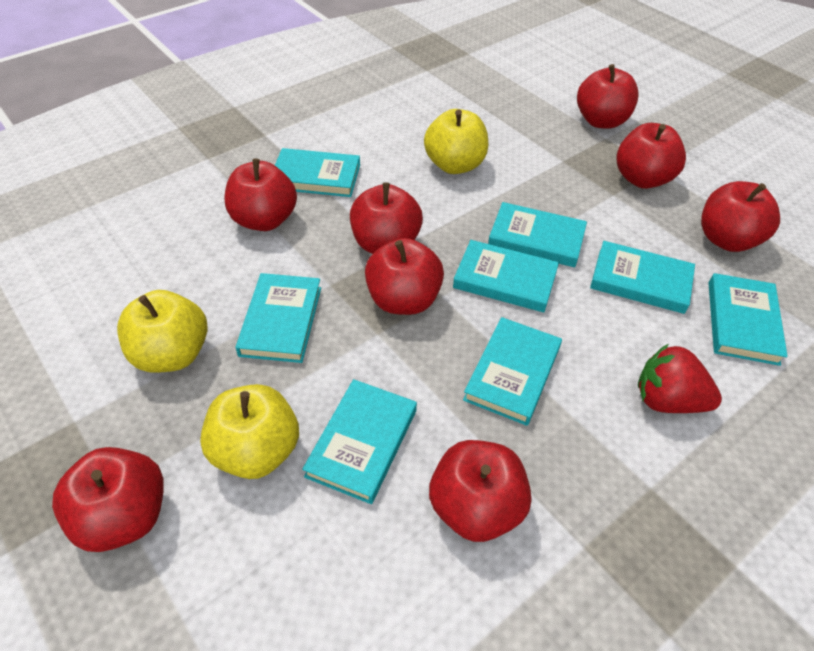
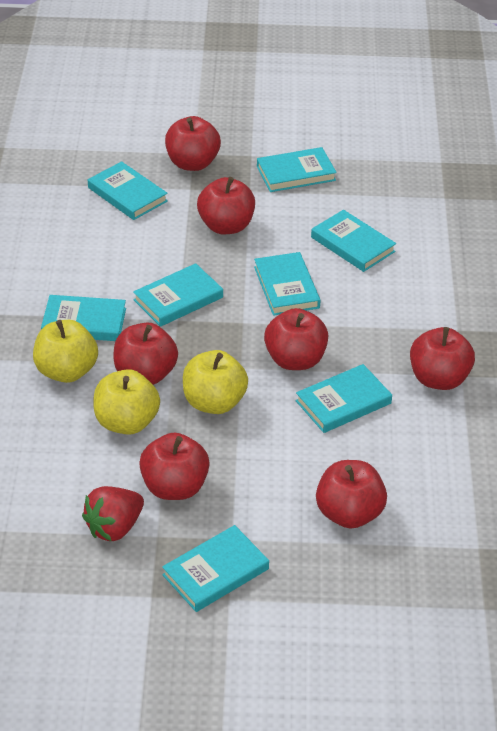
red apple: [52,447,164,552] [224,158,297,231] [350,182,423,254] [365,238,444,315] [429,440,531,542] [577,64,639,129] [617,123,686,189] [701,181,780,252] = 8 -> [113,323,178,385] [139,433,210,500] [165,116,221,171] [197,177,255,234] [264,308,328,370] [316,460,387,529] [410,327,475,390] = 7

